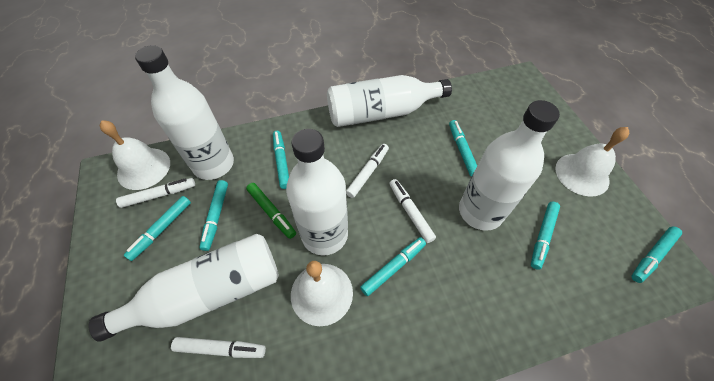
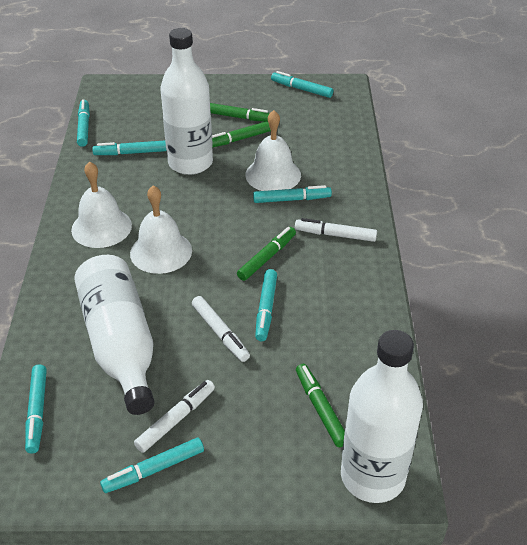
green marker: [246,183,296,239] = 1 -> [210,103,270,122] [212,121,271,148] [237,227,296,281] [296,364,345,447] = 4
white bottle: [88,234,279,342] [135,45,234,180] [286,129,348,256] [327,75,452,127] [459,100,560,231] = 5 -> [74,255,155,415] [161,28,213,175] [341,330,423,503] = 3
white marker: [116,178,195,208] [171,337,266,358] [346,144,389,198] [389,179,436,243] = 4 -> [134,380,215,453] [192,296,250,362] [295,218,377,242] = 3

